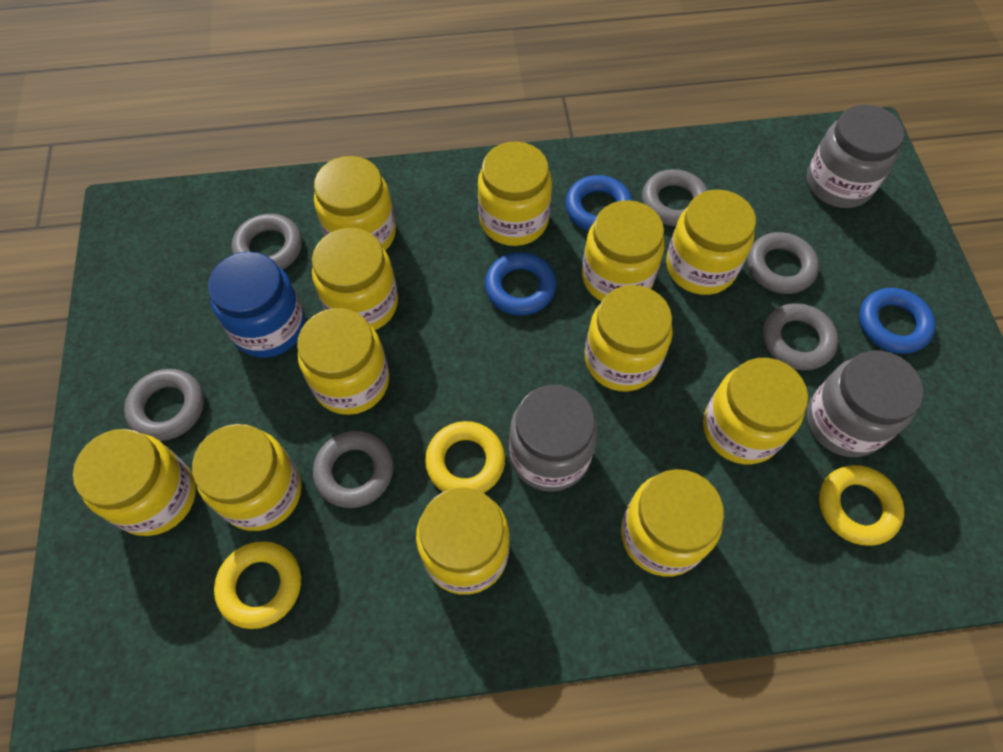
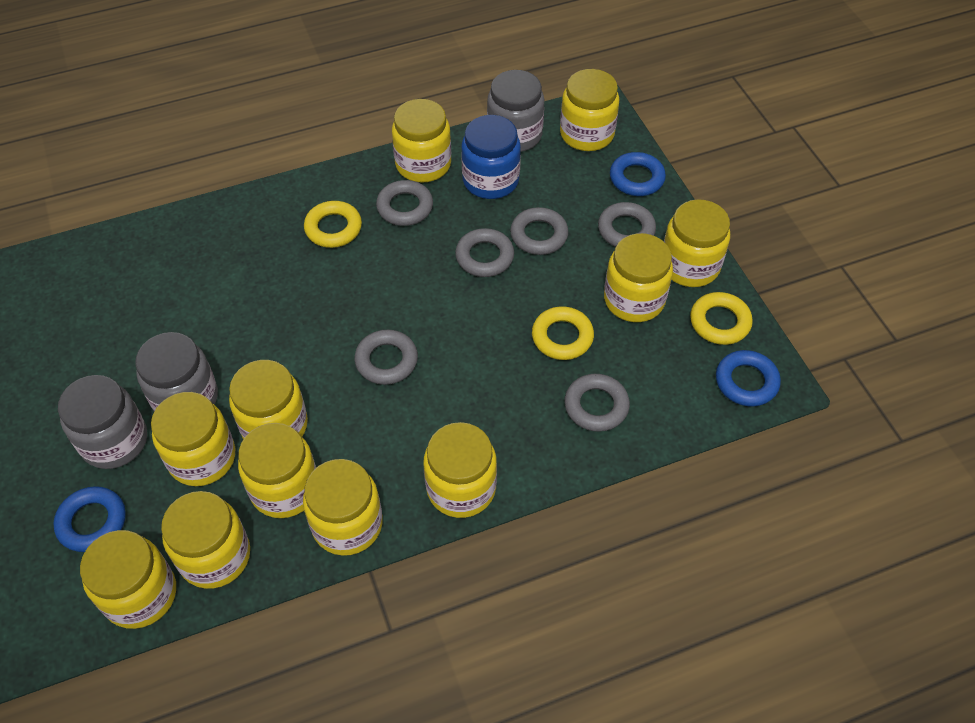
yellow jar: [73,429,196,536] [192,424,301,531] [297,308,389,415] [312,228,398,330] [314,156,396,251] [416,487,509,595] [478,142,552,246] [582,200,665,301] [585,285,673,392] [621,469,724,576] [666,189,756,295] [703,358,808,464] = 12 -> [80,530,176,629] [151,392,235,486] [161,491,250,589] [229,360,308,439] [238,423,316,518] [303,459,383,556] [392,99,451,183] [423,422,497,518] [560,69,620,151] [604,233,673,322] [664,199,730,287] = 11

